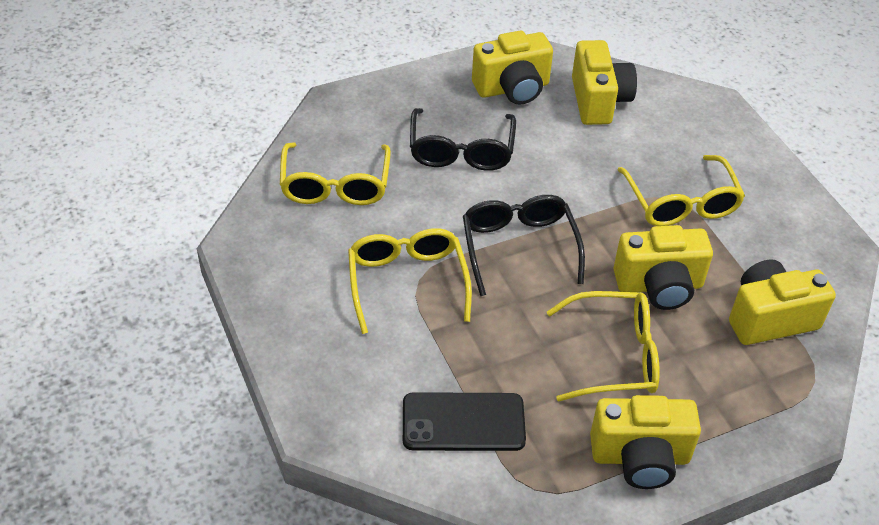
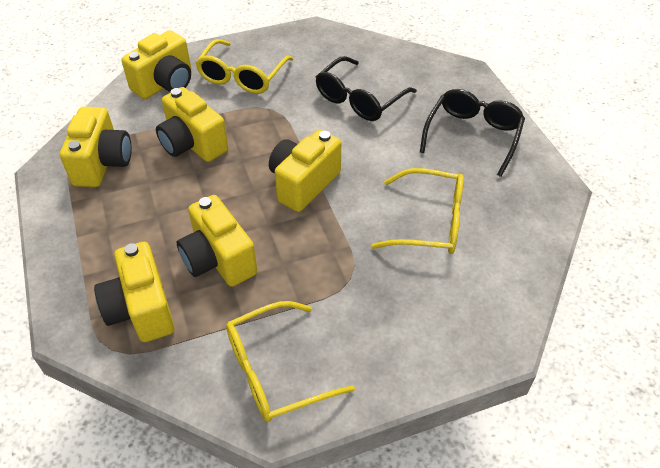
black phone: [403,392,526,451] = 1 -> none = 0
yellow camera: [472,30,553,105] [572,40,637,125] [590,395,701,489] [613,225,713,310] [729,259,836,345] = 5 -> [60,107,132,187] [94,242,175,342] [122,30,191,99] [156,87,228,162] [177,195,257,287] [269,130,341,212] = 6
yellow glasses: [280,142,391,205] [348,228,472,334] [547,291,660,402] [618,155,745,226] = 4 -> [196,39,293,94] [226,301,355,422] [371,168,464,254] = 3

